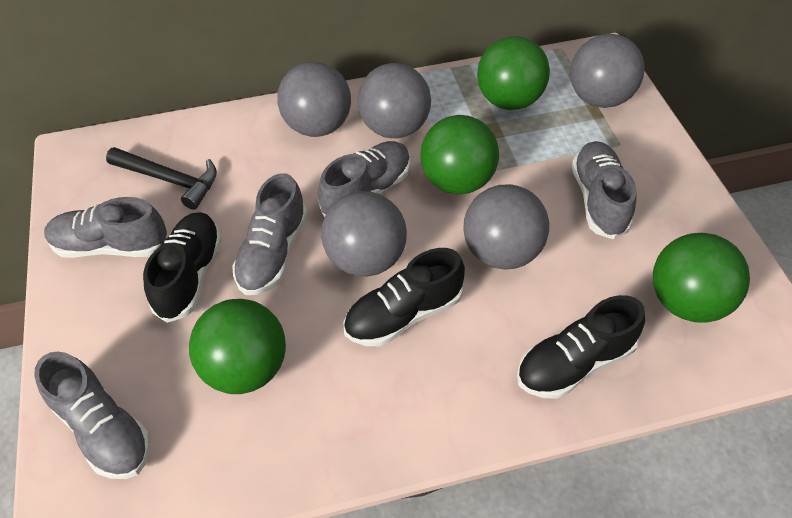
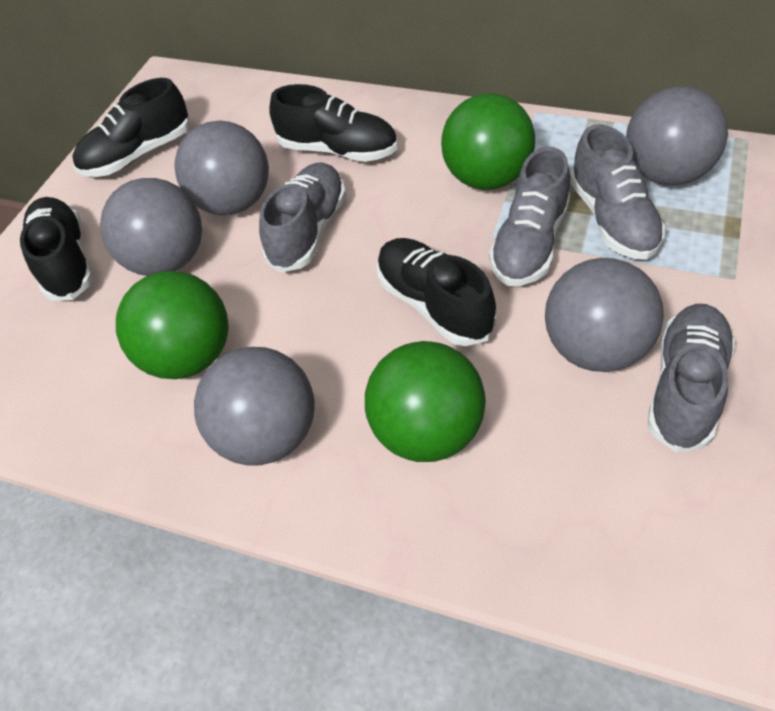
black hammer: [106,147,217,210] = 1 -> none = 0
black shoe: [143,212,222,323] [343,248,465,346] [517,295,645,399] = 3 -> [20,197,94,301] [72,78,190,177] [269,84,397,162] [376,238,496,346] = 4
green ball: [189,299,286,394] [420,115,499,194] [477,36,550,110] [653,233,750,323] = 4 -> [116,271,228,379] [365,341,486,462] [441,93,535,190] = 3
grey shoe: [34,351,151,479] [44,197,168,258] [232,173,307,295] [318,141,410,218] [572,141,636,239] = 5 -> [259,162,346,273] [489,147,570,286] [570,124,666,260] [647,304,735,452] = 4

